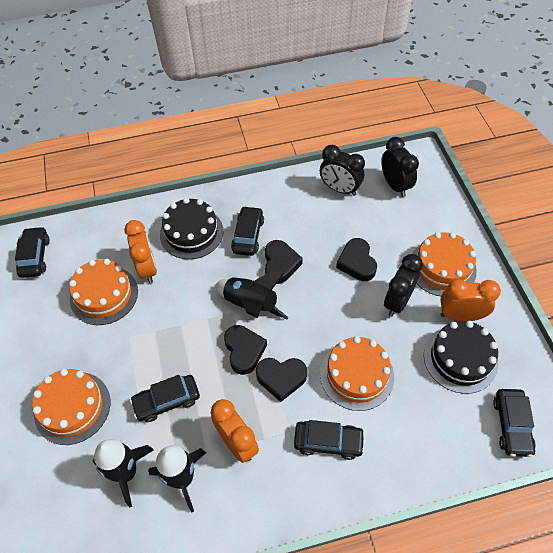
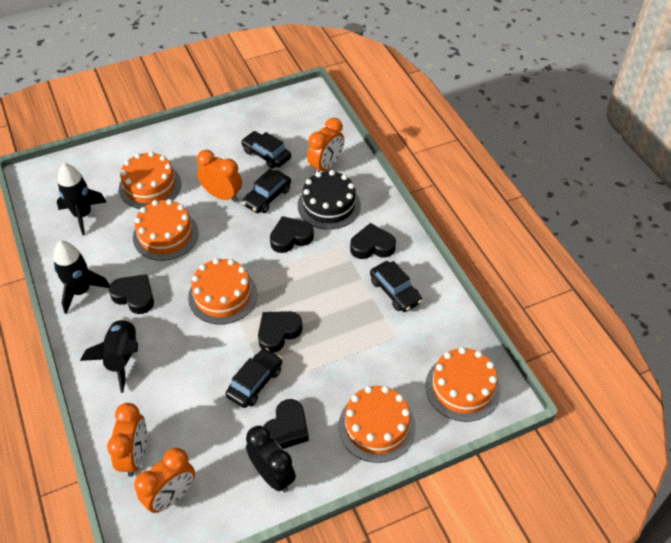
black cake: [160,198,223,259] [424,321,498,394] = 2 -> [298,170,361,230] = 1
black car: [15,226,50,278] [130,375,200,422] [231,206,264,256] [294,420,365,460] [493,389,535,457] = 5 -> [225,348,282,408] [241,131,291,169] [242,169,291,213] [370,261,422,312] = 4
black clock: [320,145,365,196] [381,137,419,197] [384,254,423,317] = 3 -> [246,426,296,492] = 1
black heart: [224,325,267,375] [256,358,307,402] [265,240,303,284] [336,238,377,281] = 4 -> [109,274,154,314] [258,311,303,353] [263,399,309,449] [270,216,314,253] [350,223,396,259] = 5
orange cake: [32,369,110,445] [69,259,138,325] [320,336,394,411] [412,232,477,296] = 4 -> [119,151,181,209] [133,199,199,261] [188,258,258,325] [338,386,416,463] [425,347,501,422] = 5
orange clock: [124,220,157,283] [211,399,259,463] [440,279,501,321] = 3 -> [107,403,147,477] [134,448,195,513] [197,150,242,202] [307,118,344,175] = 4

